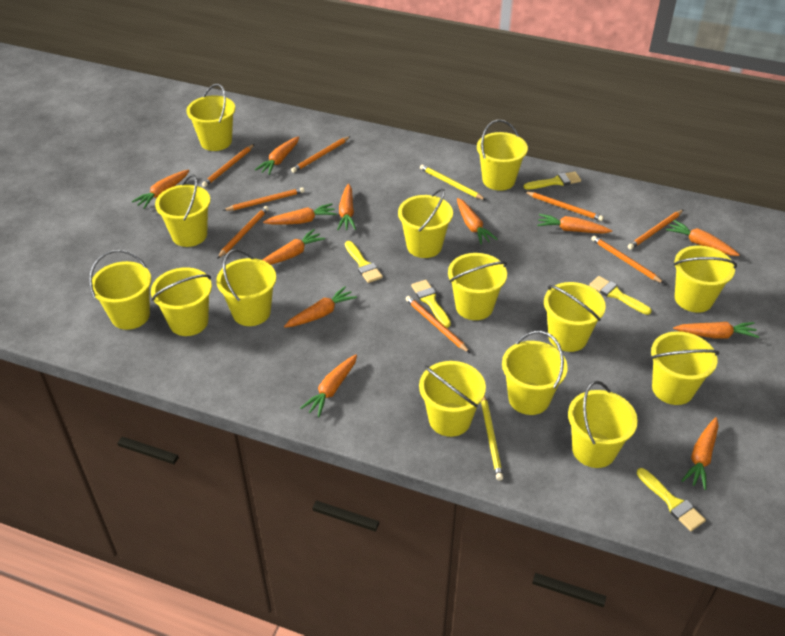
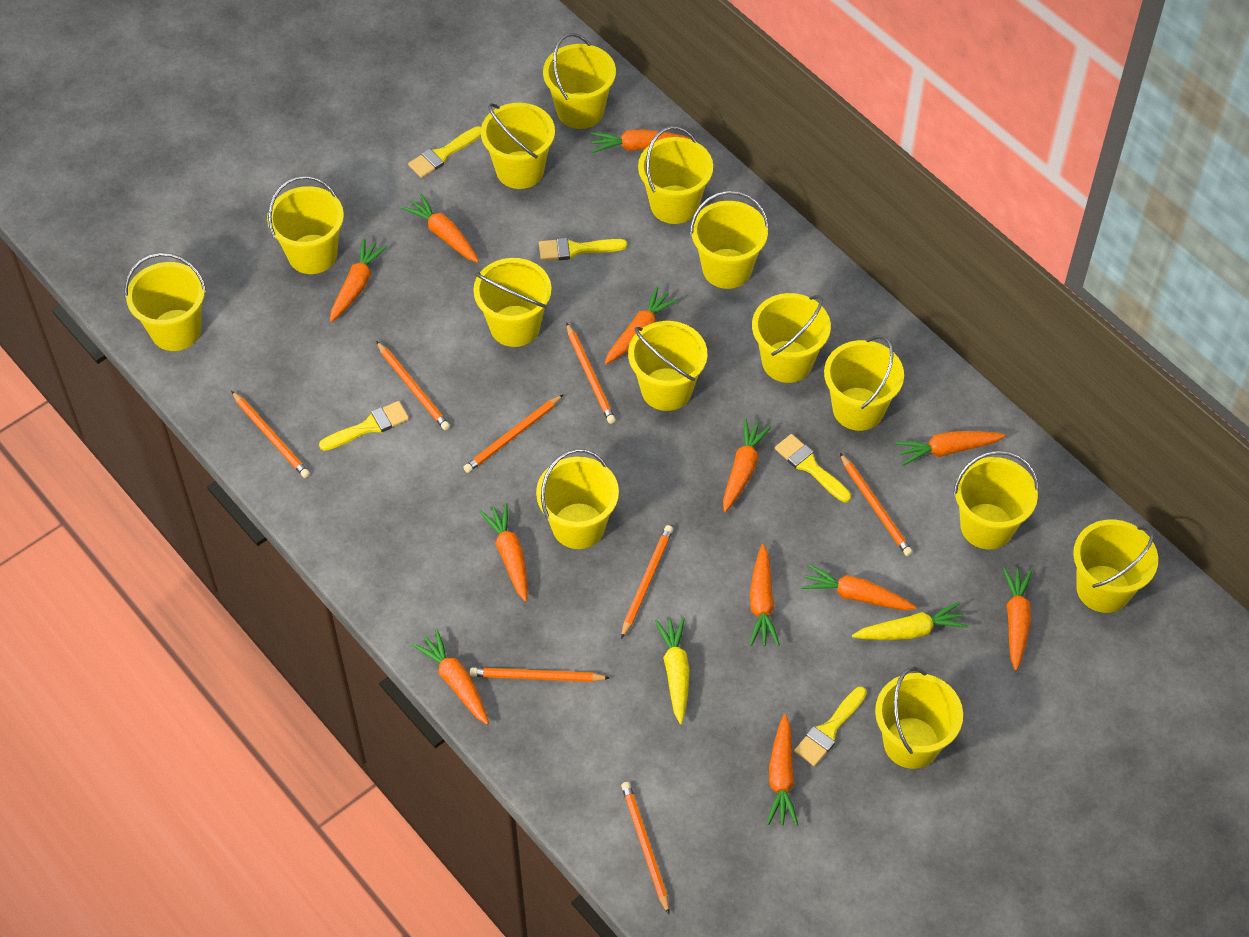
yellow carrot: none = 0 -> [655,617,690,724] [852,602,969,640] = 2
yellow pencil: [420,164,486,200] [481,395,503,481] = 2 -> none = 0

